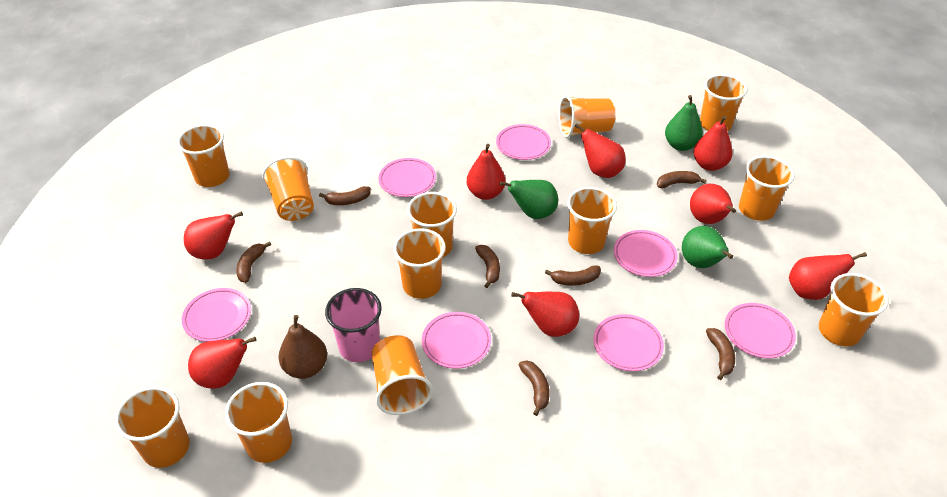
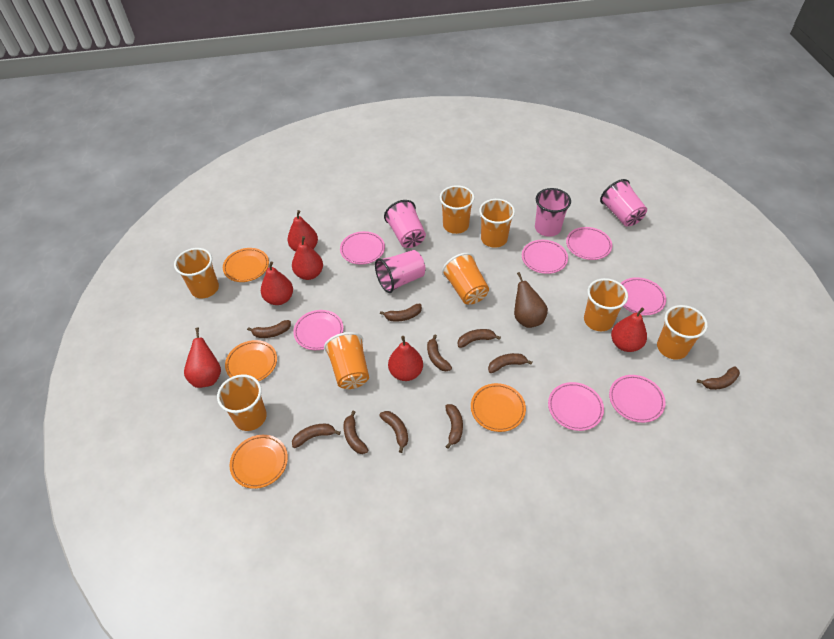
brown banana: [236,241,271,283] [319,186,371,205] [475,245,500,288] [519,361,550,416] [545,265,601,286] [657,171,707,188] [706,328,735,380] = 7 -> [247,320,291,338] [292,424,341,448] [343,411,368,454] [379,411,408,453] [380,304,422,322] [427,334,452,371] [445,404,463,449] [458,329,501,348] [488,353,532,373] [697,366,740,390] = 10
green pear: [499,180,558,219] [665,95,703,151] [682,226,733,268] = 3 -> none = 0
orange cup: [115,386,189,468] [177,124,229,187] [225,382,292,463] [262,157,314,221] [371,335,433,415] [393,228,446,299] [407,192,457,258] [559,95,616,138] [567,187,617,254] [700,74,747,131] [739,156,795,221] [819,273,889,346] = 12 -> [174,248,219,298] [217,374,267,431] [324,332,369,389] [440,185,475,234] [442,253,489,304] [479,199,515,248] [584,278,628,331] [657,305,708,360] = 8
orange plate: none = 0 -> [223,248,269,282] [225,340,277,381] [229,435,288,489] [471,383,526,432] = 4
pink cup: [325,288,382,362] = 1 -> [375,250,425,293] [384,200,426,248] [535,188,571,237] [600,179,647,226] = 4
red pear: [184,212,243,260] [188,337,256,389] [467,144,505,200] [511,292,579,337] [574,123,626,178] [690,184,736,224] [693,116,733,171] [789,252,867,300] = 8 -> [184,328,221,388] [261,261,293,305] [288,210,318,252] [292,236,323,280] [388,336,423,381] [611,308,647,352] = 6

